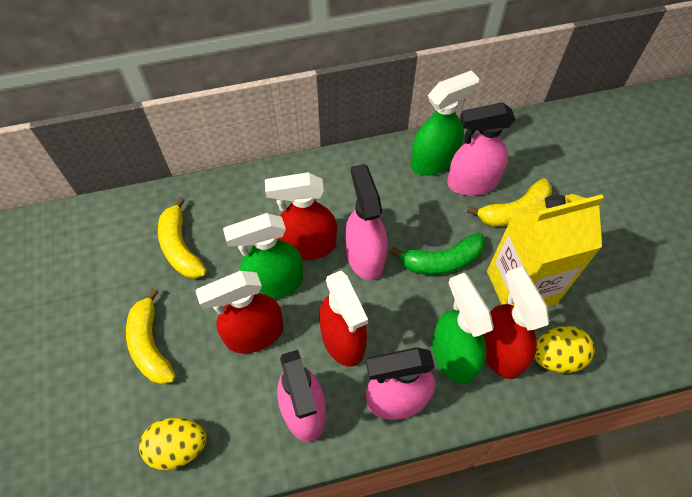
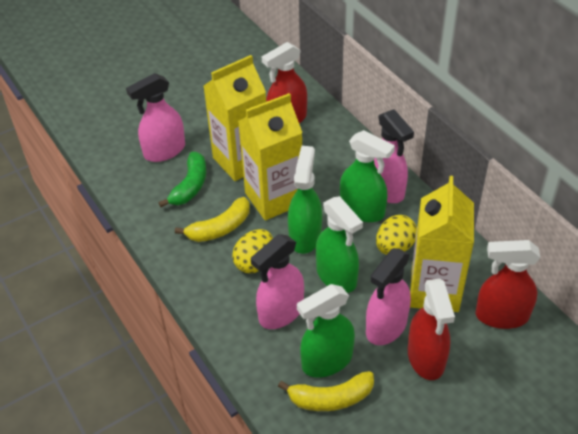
green spray bottle: [223,213,303,299] [411,70,479,176] [432,273,494,384] = 3 -> [288,146,322,254] [297,284,355,378] [316,196,363,293] [340,130,395,222] = 4
red spray bottle: [195,271,284,353] [265,172,337,260] [319,270,368,367] [483,266,549,379] = 4 -> [262,42,307,124] [408,279,455,380] [476,240,540,329] = 3
yellow banana: [126,288,176,385] [158,197,207,279] [467,178,552,227] = 3 -> [175,197,250,242] [278,371,374,411] = 2
yellow carton: [487,194,604,307] = 1 -> [204,55,266,181] [238,93,302,220] [410,176,474,312] = 3

